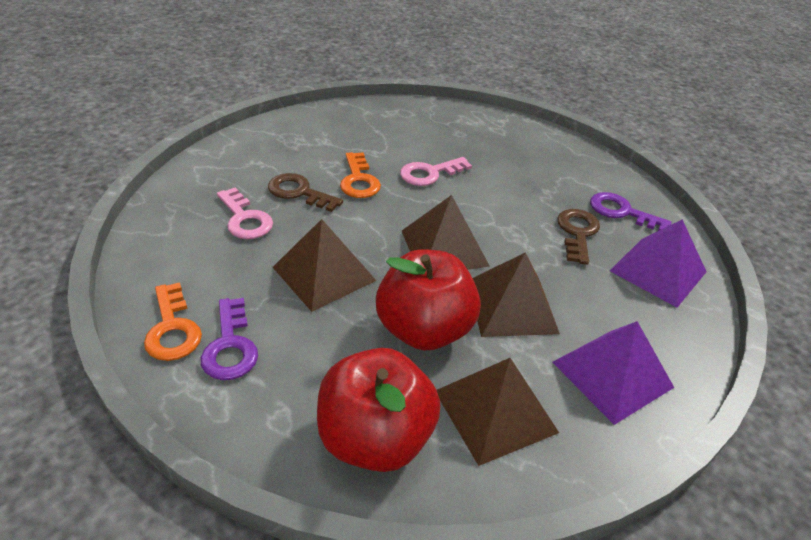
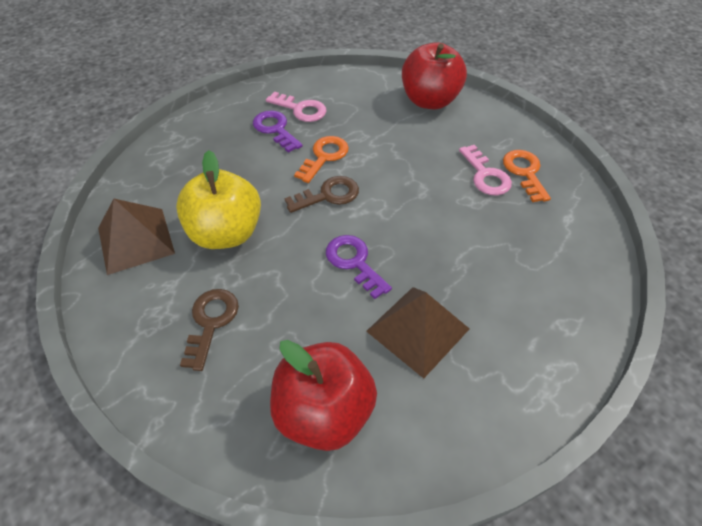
brown pyramid: [273,219,377,312] [402,195,490,270] [437,358,559,466] [473,252,560,337] = 4 -> [98,199,175,275] [366,287,469,379] = 2
purple pyramid: [552,321,674,425] [610,219,706,307] = 2 -> none = 0
yellow apple: none = 0 -> [176,150,261,249] = 1

